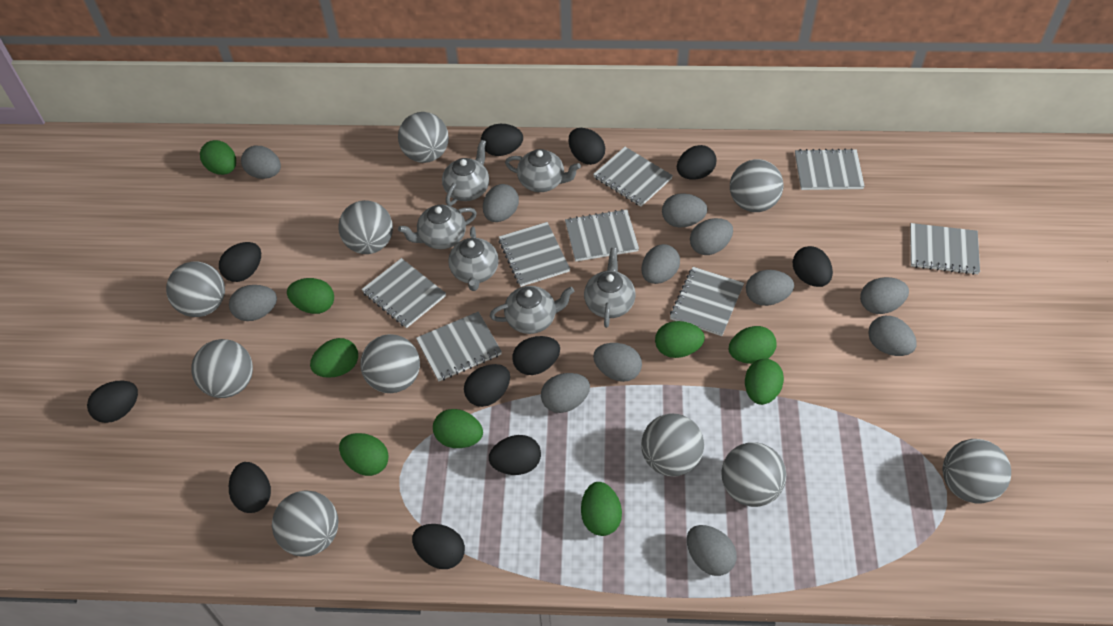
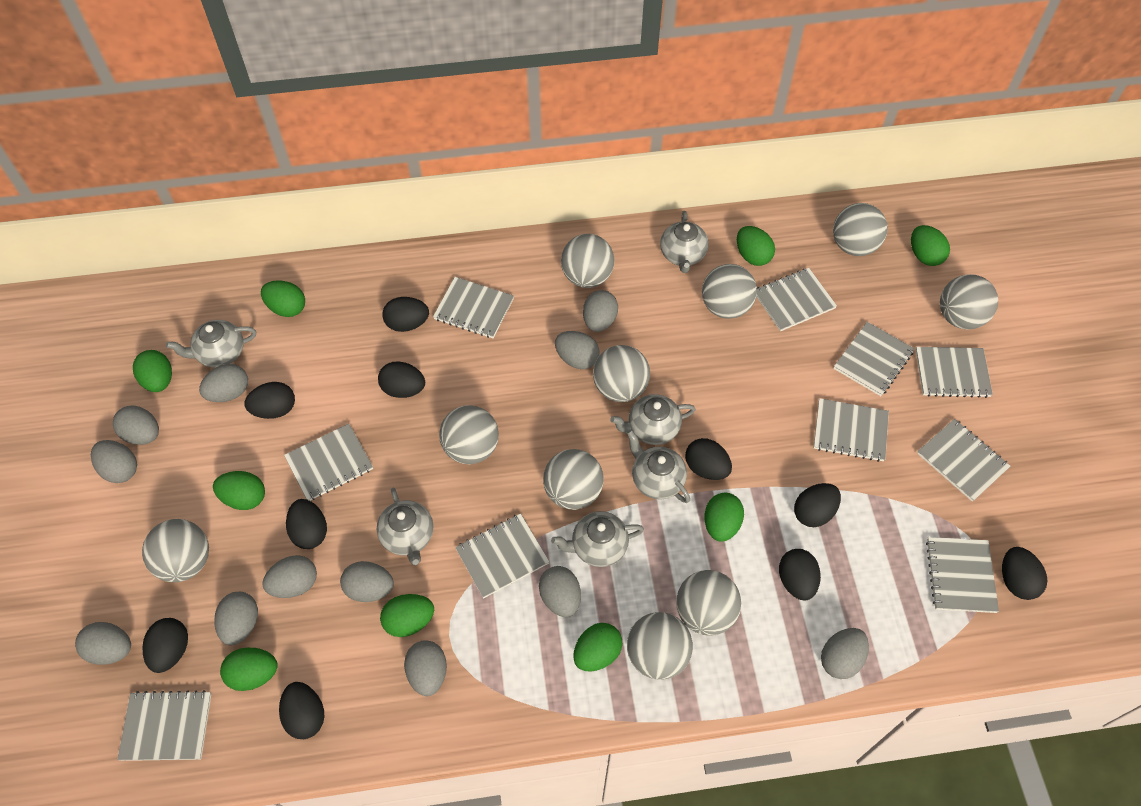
black egg: [87,381,138,423] [219,242,261,282] [229,462,271,513] [412,524,465,569] [464,364,510,407] [481,124,523,156] [489,435,541,475] [512,336,560,375] [568,128,605,165] [677,145,717,179] [793,246,833,287] = 11 -> [142,618,188,673] [245,382,295,419] [279,682,325,739] [286,499,327,549] [378,362,425,398] [382,297,429,332] [685,438,732,480] [779,549,821,601] [794,483,841,527] [1002,547,1048,600] = 10
grey notebook: [361,258,446,328] [416,311,502,381] [499,222,570,287] [565,209,639,262] [593,147,673,207] [670,267,744,336] [795,148,865,190] [910,223,980,275] = 8 -> [117,690,211,761] [284,424,373,501] [433,277,514,338] [455,513,549,598] [756,268,837,331] [814,398,889,462] [833,322,915,396] [915,347,993,398] [917,419,1011,502] [926,537,999,613] = 10

